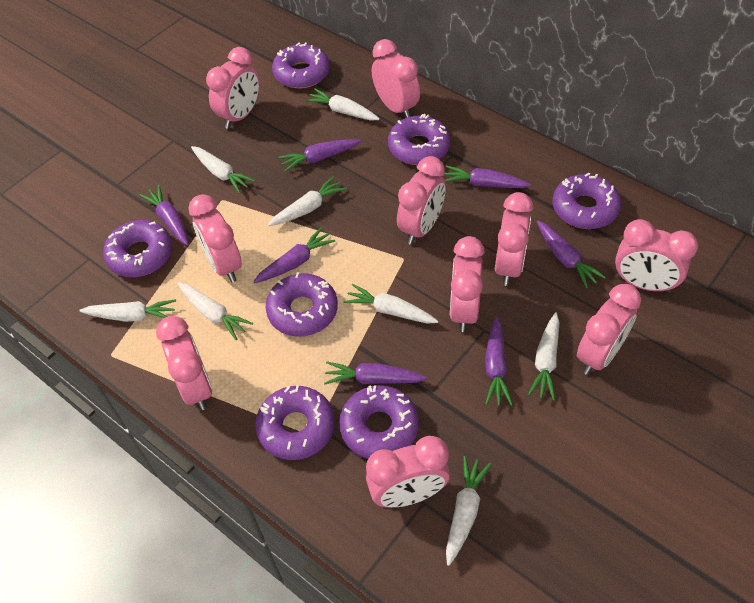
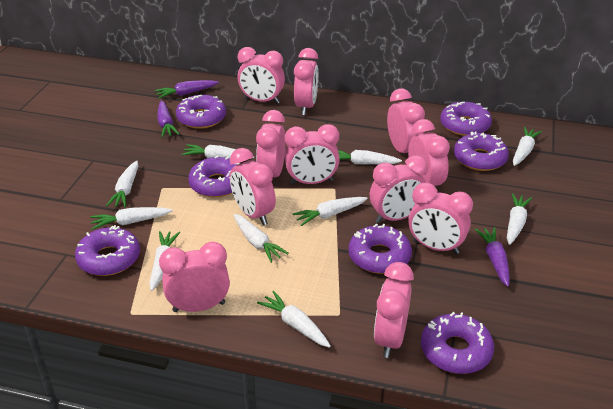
pink clock: [156,316,213,410] [189,194,242,282] [206,47,260,129] [366,436,450,508] [372,39,420,118] [397,156,446,245] [450,236,485,332] [495,192,533,286] [577,284,641,375] [615,219,698,293] = 10 -> [159,241,230,312] [230,148,276,225] [238,47,285,104] [256,110,285,177] [285,124,340,185] [294,48,318,115] [370,155,428,223] [374,262,414,358] [387,88,425,155] [408,119,450,188] [408,183,473,254] = 11
purple carrot: [139,185,189,246] [253,227,335,283] [278,139,361,172] [324,361,428,385] [444,165,531,188] [485,317,513,406] [537,221,606,289] = 7 -> [155,80,219,99] [157,100,179,138] [475,227,510,287] = 3
white carrot: [79,299,176,322] [177,282,253,340] [191,146,255,194] [268,176,347,226] [305,88,380,121] [343,284,438,323] [446,456,491,566] [528,312,560,401] = 8 -> [91,207,173,230] [106,160,138,208] [149,231,180,291] [182,144,254,159] [233,214,289,263] [257,291,331,348] [293,197,368,226] [338,150,402,164] [507,193,532,245] [513,127,542,166] = 10

